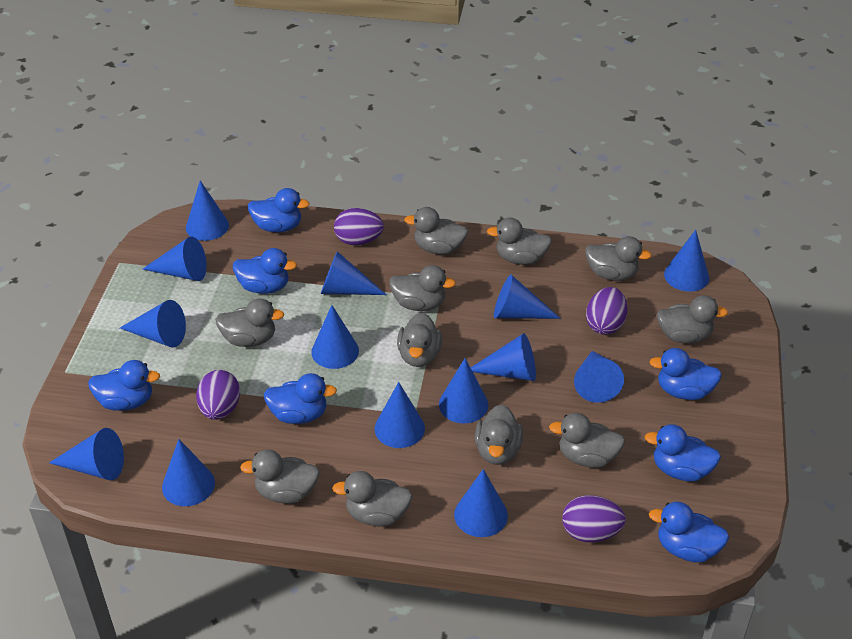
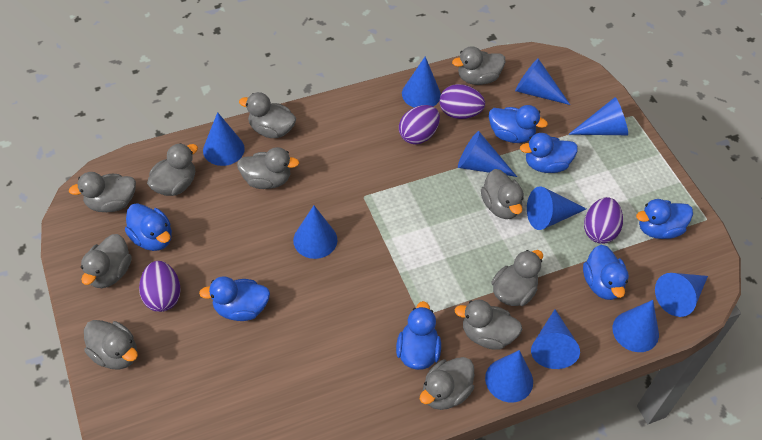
blue cone: [49,428,124,480] [120,300,186,348] [143,237,207,281] [162,439,215,506] [186,181,229,241] [311,305,359,369] [321,251,387,295] [374,382,425,448] [439,358,488,423] [454,469,508,537] [471,333,536,381] [494,275,561,319] [574,351,624,403] [664,230,709,292] = 14 -> [203,112,245,166] [293,205,338,259] [402,57,441,107] [458,131,517,177] [485,350,533,403] [515,58,570,105] [527,186,586,230] [531,309,580,369] [568,97,628,135] [612,300,659,352] [655,273,708,317] = 11

